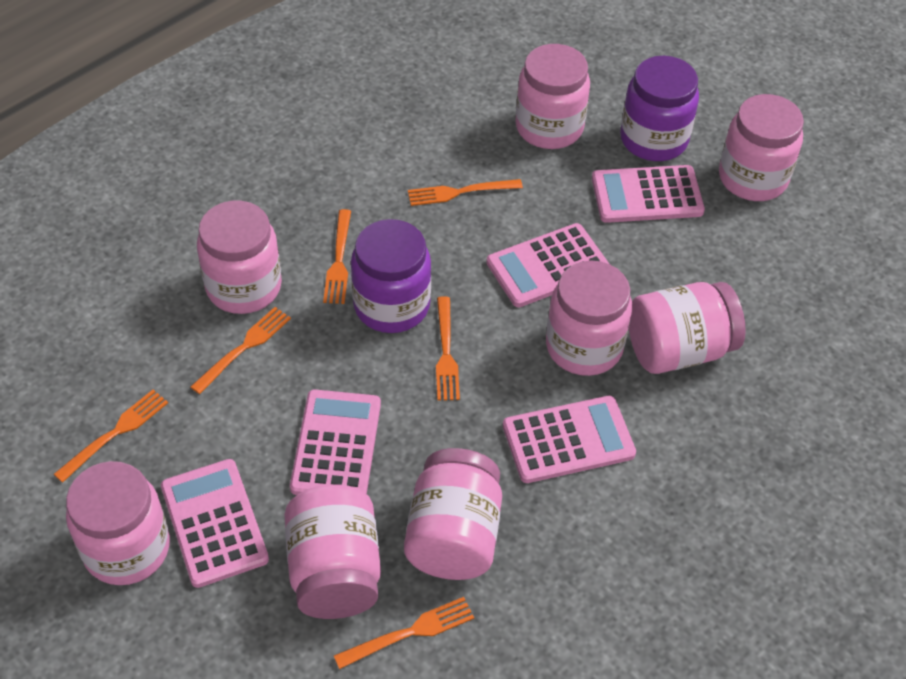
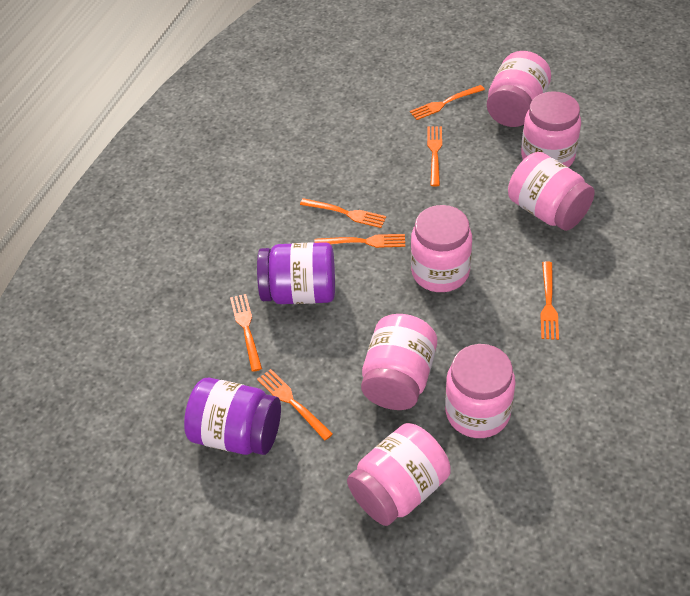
orange fork: [54,390,168,482] [190,307,291,394] [323,209,351,304] [334,597,474,669] [408,179,523,206] [436,296,460,401] = 6 -> [230,294,262,372] [257,369,333,441] [300,198,386,228] [314,234,405,248] [410,85,485,120] [427,127,442,186] [540,261,559,340] = 7
pink calculator: [161,459,269,588] [290,389,381,495] [487,223,609,307] [503,396,636,483] [592,165,705,223] = 5 -> none = 0
pink jar: [66,461,170,585] [197,201,282,314] [284,484,381,619] [404,448,502,580] [515,44,590,149] [546,261,632,376] [629,282,746,374] [719,94,804,201] = 8 -> [347,423,451,526] [361,314,437,410] [411,205,472,292] [445,344,516,438] [487,51,551,127] [508,152,595,231] [521,91,581,167] = 7

